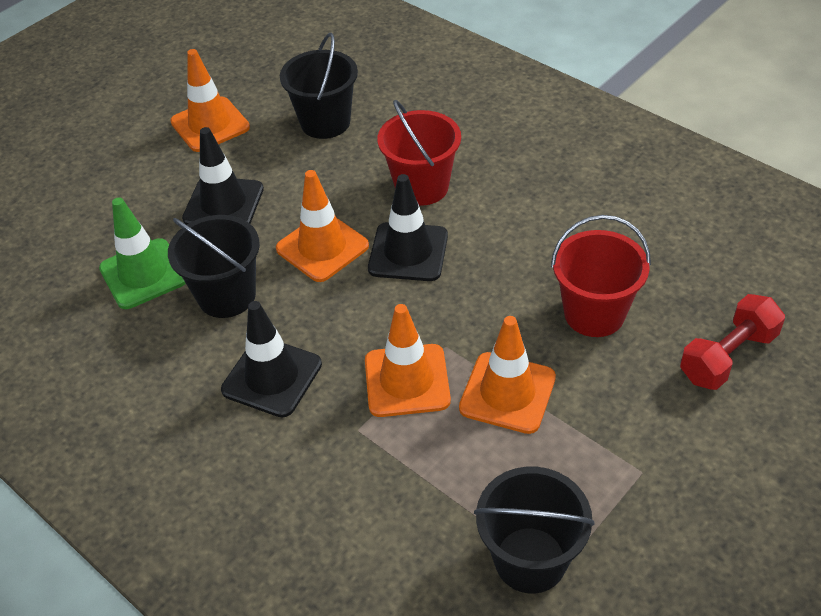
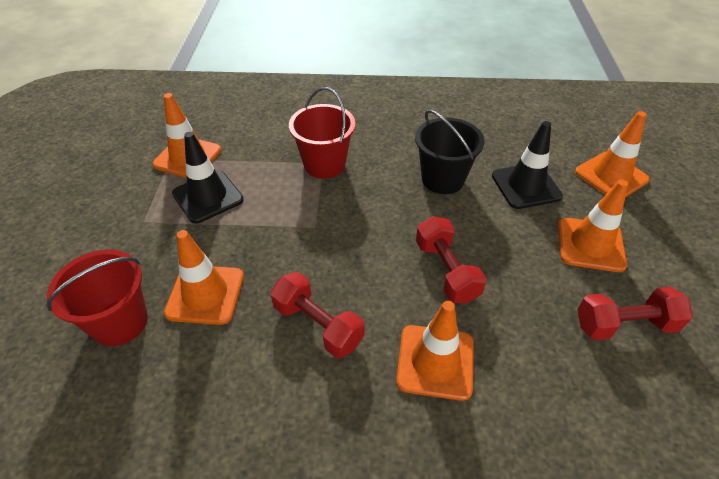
black bucket: [168,215,260,318] [280,33,358,139] [474,467,595,594] = 3 -> [415,110,485,194] = 1
black traffic cone: [182,127,264,225] [221,301,322,418] [368,174,448,281] = 3 -> [172,132,244,224] [492,121,563,209] = 2
green traffic cone: [99,198,186,309] = 1 -> none = 0
orange traffic cone: [170,49,250,152] [276,170,369,282] [365,304,451,417] [459,316,556,434] = 4 -> [152,93,221,178] [164,230,244,325] [396,301,474,401] [558,179,628,272] [575,111,650,197] = 5
red dumbbell: [680,294,785,390] = 1 -> [270,272,364,358] [416,216,486,304] [577,287,693,340] = 3

